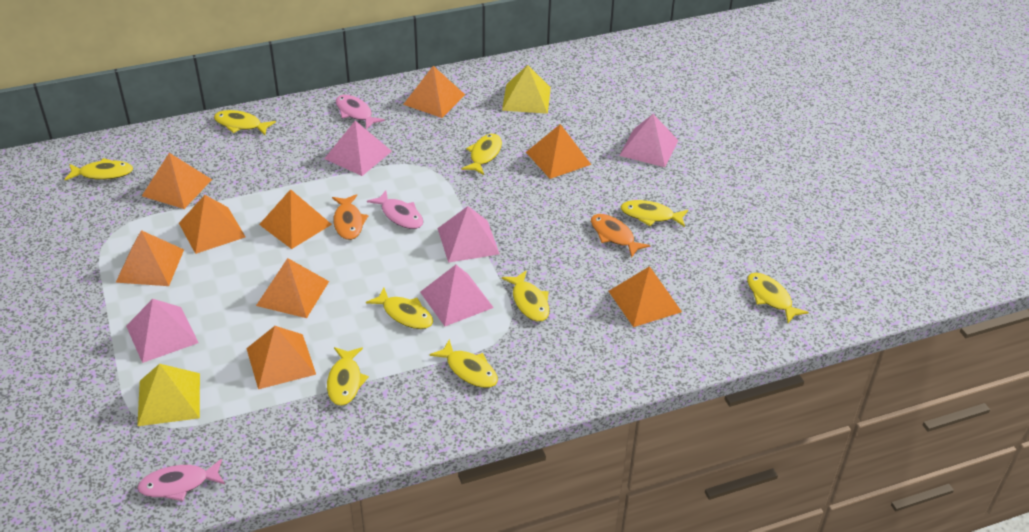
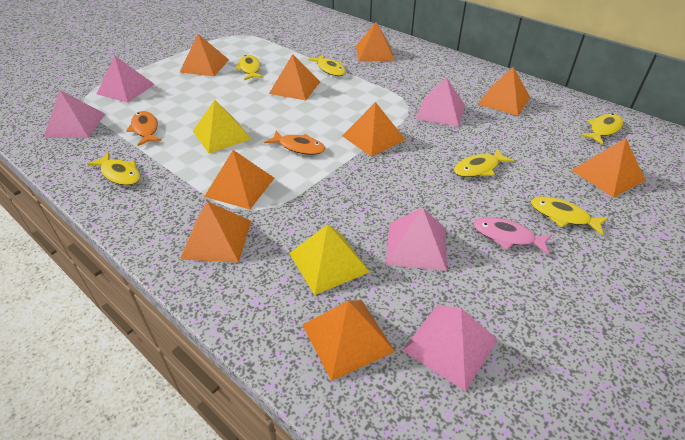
pink fish: [137,459,225,501] [336,95,385,130] [367,190,423,229] = 3 -> [473,217,552,255] = 1
yellow fish: [64,158,133,180] [214,110,276,135] [327,347,369,406] [366,287,433,329] [429,339,498,388] [461,134,502,175] [502,271,550,322] [620,200,688,227] [747,273,809,323] = 9 -> [87,152,140,185] [235,55,264,80] [308,55,346,76] [454,149,514,177] [531,197,608,236] [581,114,623,145] = 6

